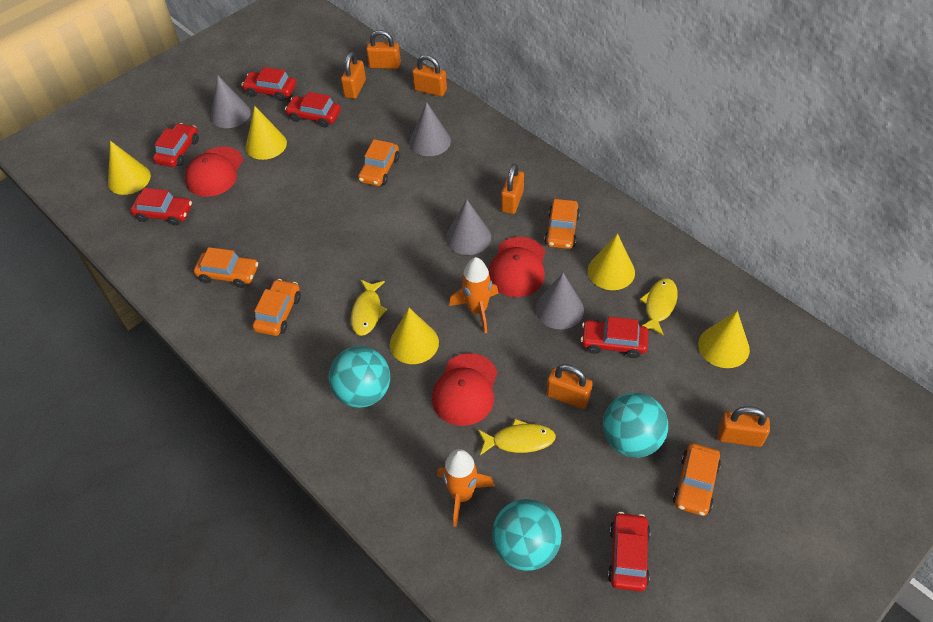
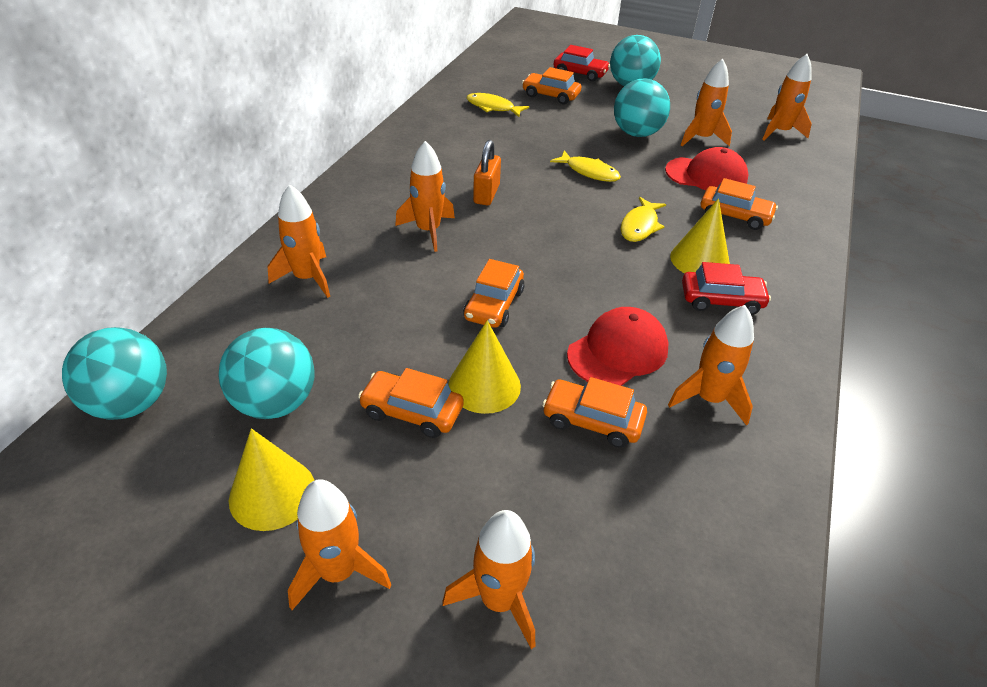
grey cone: [211,75,251,128] [410,102,451,156] [446,199,491,255] [535,273,584,329] = 4 -> none = 0
orange padlock: [341,52,366,99] [366,30,401,69] [412,55,447,97] [501,163,524,214] [546,364,593,409] [718,406,770,447] = 6 -> [473,140,501,205] = 1
orange rocket: [437,449,495,527] [449,257,498,333] = 2 -> [268,184,330,298] [288,479,391,610] [395,141,455,252] [442,510,535,649] [668,305,754,426] [680,59,732,146] [762,54,812,141] = 7
red cap: [185,147,243,197] [432,353,497,426] [489,237,545,297] = 3 -> [567,307,669,386] [665,147,749,190] = 2
red car: [131,188,192,226] [153,123,199,167] [242,67,296,101] [285,92,341,127] [581,317,648,358] [608,512,651,591] = 6 -> [554,45,610,81] [682,262,771,315] = 2
turquoise ball: [329,346,390,408] [492,499,562,571] [603,393,668,458] = 3 -> [62,327,167,420] [218,328,315,419] [610,35,661,86] [614,78,670,137] = 4
yellow cone: [108,141,151,195] [246,106,287,160] [390,308,439,364] [588,234,635,290] [698,311,750,368] = 5 -> [229,428,314,531] [448,320,521,414] [670,199,730,273] = 3

